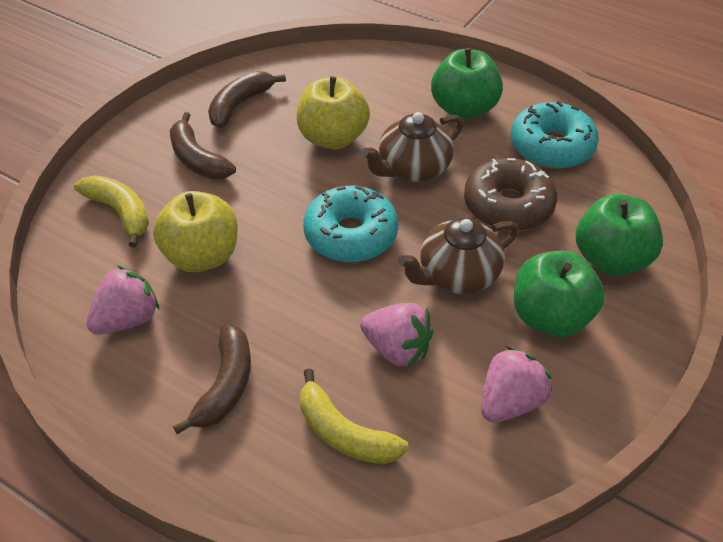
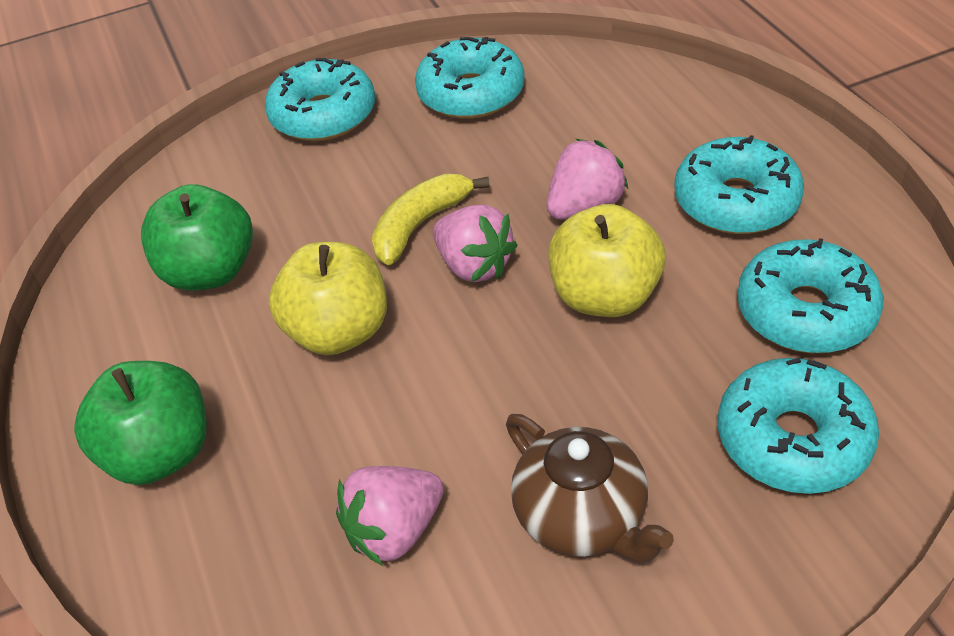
brown banana: [170,112,236,179] [173,324,251,434] [208,71,286,128] = 3 -> none = 0
brown donut: [464,158,557,231] = 1 -> none = 0
brown teapot: [361,112,463,182] [398,218,519,294] = 2 -> [506,414,674,562] = 1
green apple: [431,48,503,120] [514,251,605,337] [576,194,663,275] = 3 -> [74,361,207,485] [141,184,253,291] = 2
turquoise donut: [303,186,398,262] [511,101,599,169] = 2 -> [265,58,375,141] [415,37,525,119] [674,135,804,234] [718,358,879,494] [737,238,883,353] = 5
yellow banana: [74,175,149,248] [300,368,409,464] = 2 -> [372,174,490,265] = 1

